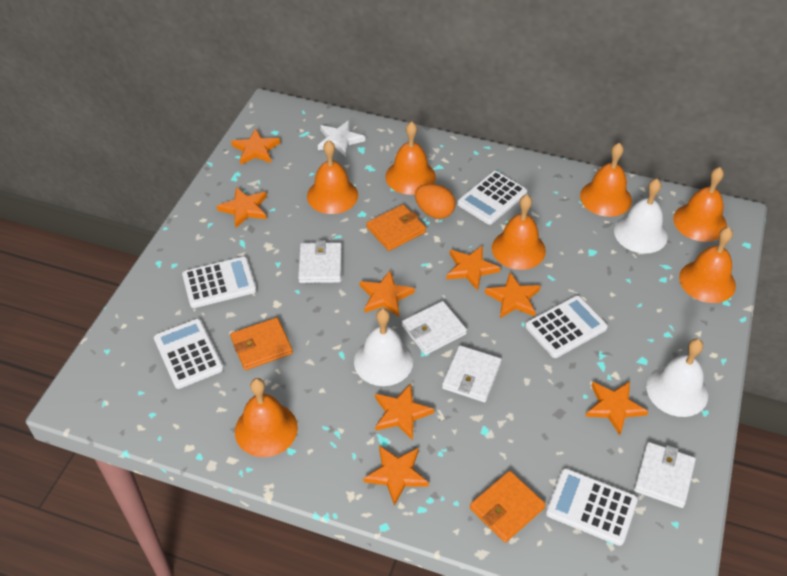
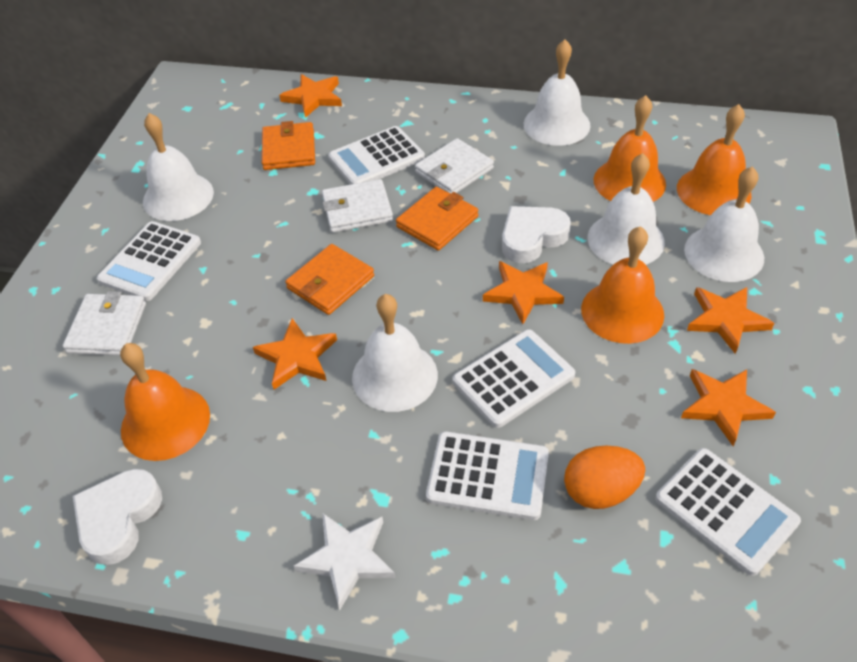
orange bell: [235,378,298,457] [307,140,358,214] [385,121,436,195] [492,195,546,270] [580,143,632,217] [673,167,727,242] [679,227,736,303] = 7 -> [120,343,210,461] [581,226,664,344] [594,95,666,202] [677,104,751,215] = 4
orange star: [217,187,267,228] [231,129,281,165] [360,270,415,317] [363,446,429,506] [375,384,434,440] [446,245,501,291] [485,273,541,318] [585,381,648,435] = 8 -> [253,318,337,389] [279,74,342,118] [483,261,564,324] [681,369,776,446] [687,287,774,354] = 5
white bell: [354,308,413,386] [614,179,668,253] [646,339,708,417] = 3 -> [143,113,214,221] [352,294,438,412] [524,40,590,146] [588,153,665,265] [684,166,764,282] = 5
white heart: none = 0 -> [73,469,162,565] [502,206,571,263] = 2
white wallet: [298,240,342,283] [402,301,467,355] [442,345,502,402] [634,442,696,508] = 4 -> [63,291,146,356] [322,179,393,233] [415,138,494,194] = 3

